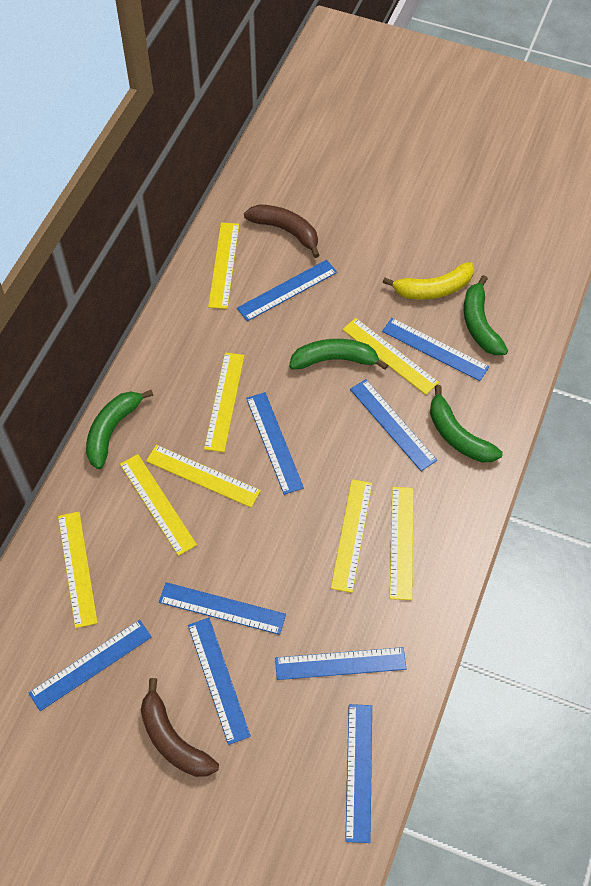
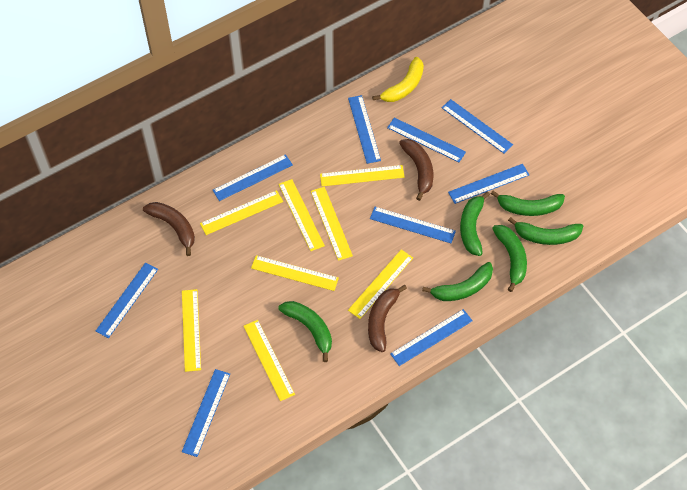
brown banana: [141,678,219,777] [244,204,320,258] = 2 -> [143,202,195,256] [368,285,407,352] [399,139,433,201] = 3
green banana: [86,390,153,469] [289,339,388,370] [430,385,503,462] [464,275,508,356] = 4 -> [278,301,332,362] [422,262,493,301] [460,191,490,256] [491,191,565,216] [492,225,527,292] [508,217,583,245] = 6

